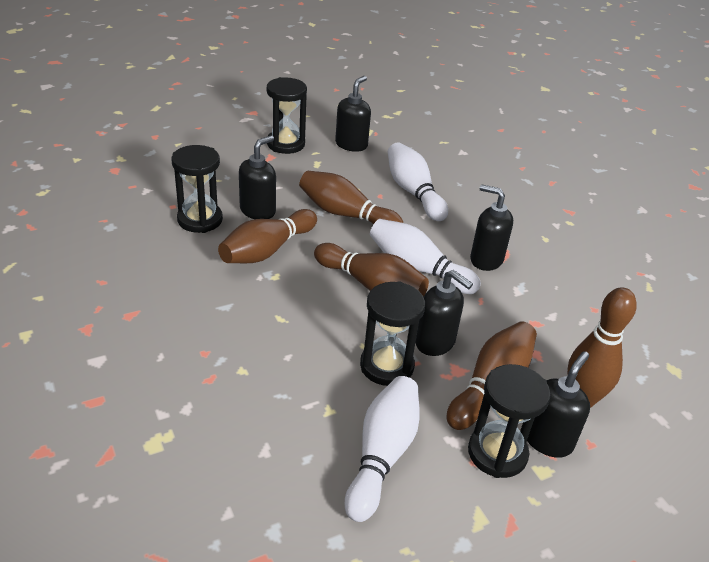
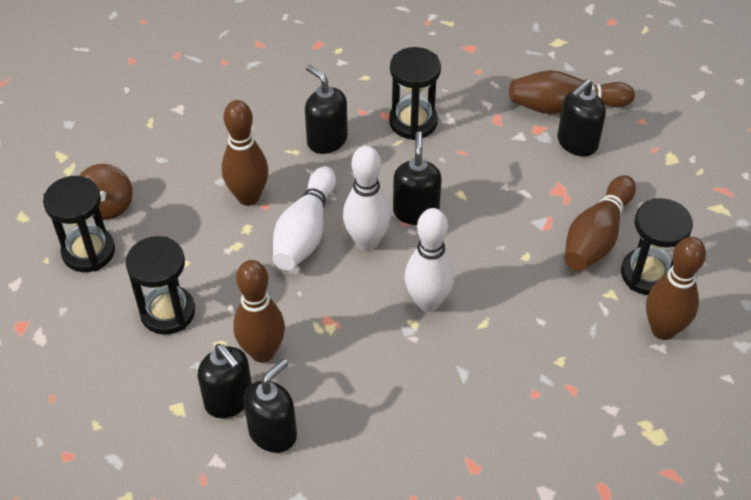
brown spinning top: none = 0 -> [79,164,133,220] = 1

